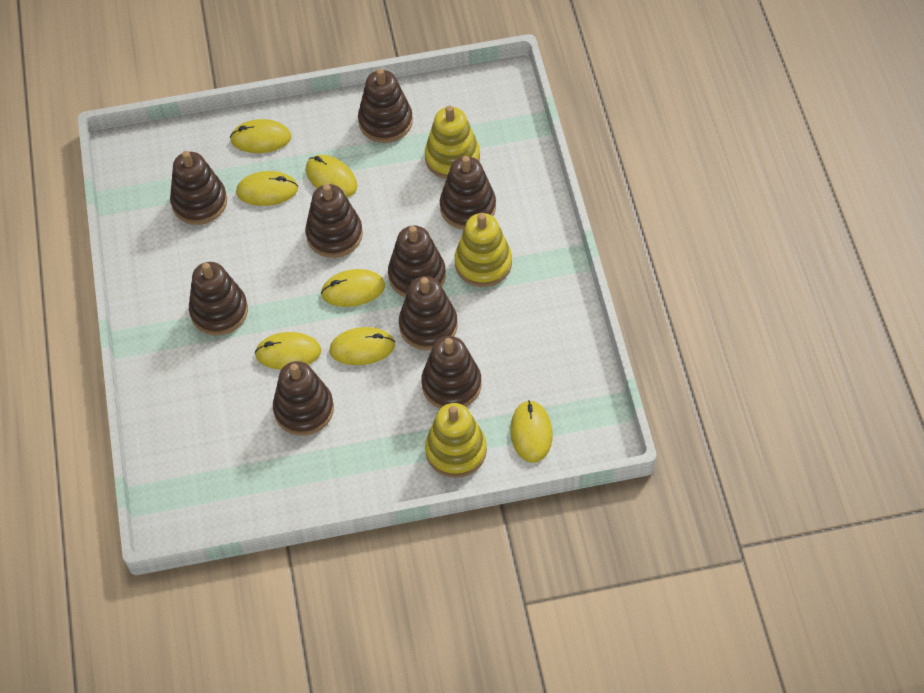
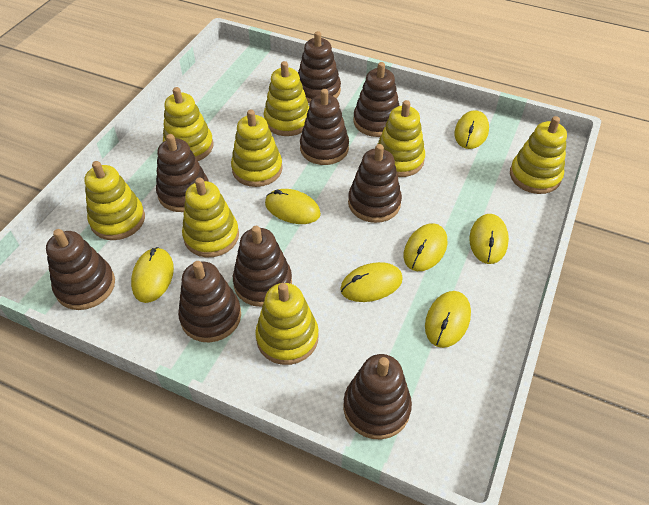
yellow stacking toy: [425,105,480,179] [425,403,487,478] [455,213,512,287] = 3 -> [84,161,145,240] [163,87,213,161] [182,178,239,257] [231,110,283,187] [255,283,319,365] [264,61,309,136] [378,100,425,177] [510,116,567,194] = 8

